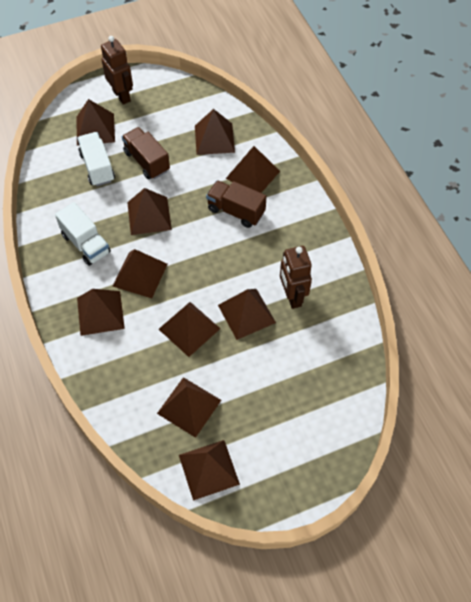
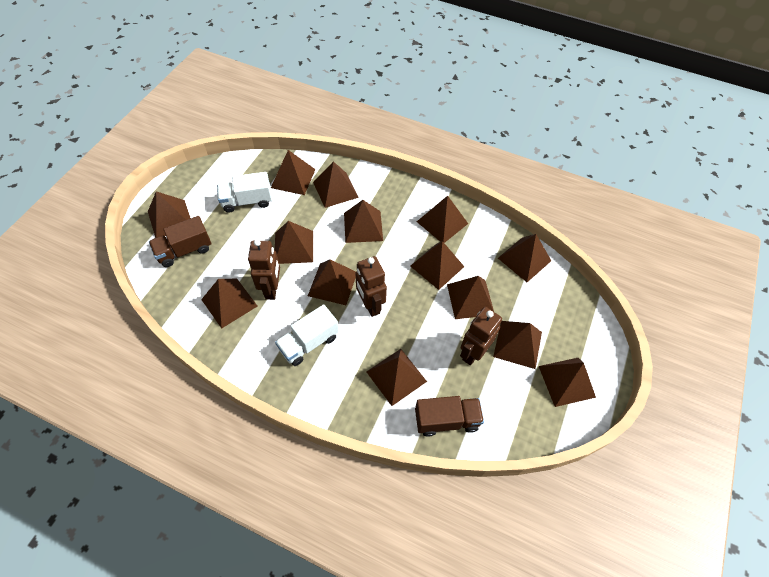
brown pyramid: [76,99,115,146] [77,289,125,336] [113,249,167,298] [127,188,172,235] [157,377,221,438] [159,302,221,357] [179,440,240,501] [195,109,235,155] [218,289,276,340] [226,146,280,193] = 10 -> [148,191,190,238] [201,279,257,328] [271,150,316,195] [275,221,313,264] [308,259,356,305] [313,161,359,208] [344,200,383,243] [366,349,427,406] [410,241,464,290] [417,196,468,243] [447,276,494,319] [493,321,542,369] [498,234,551,282] [539,358,596,407] = 14
brown robot: [101,36,133,105] [280,246,312,309] = 2 -> [248,239,280,300] [355,256,387,317] [460,307,502,366] = 3

